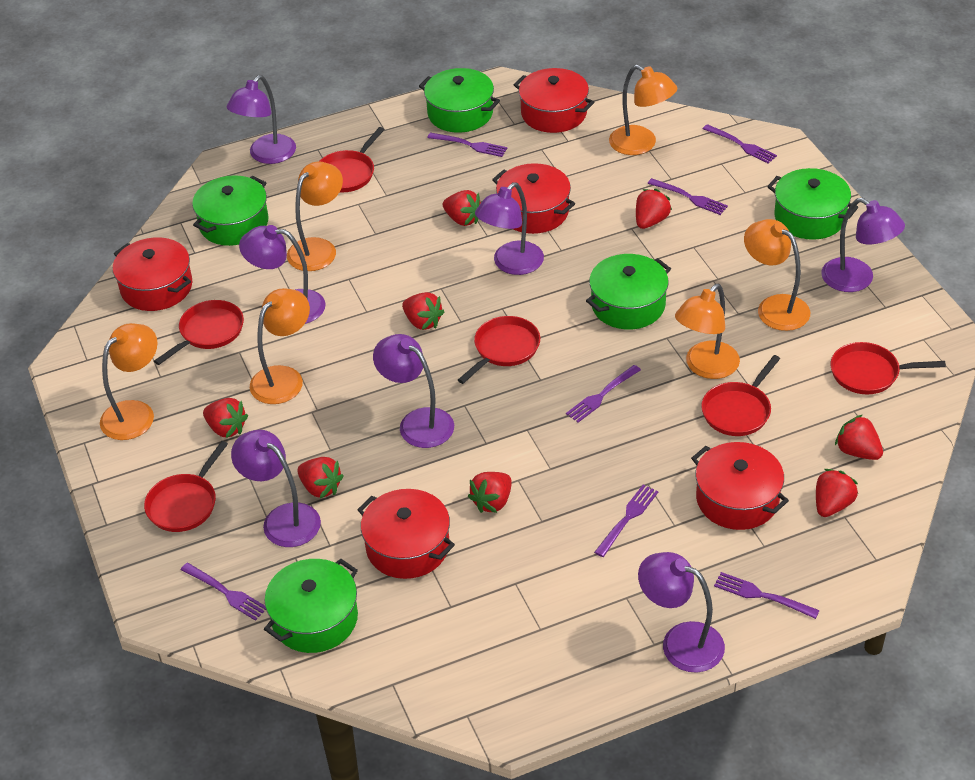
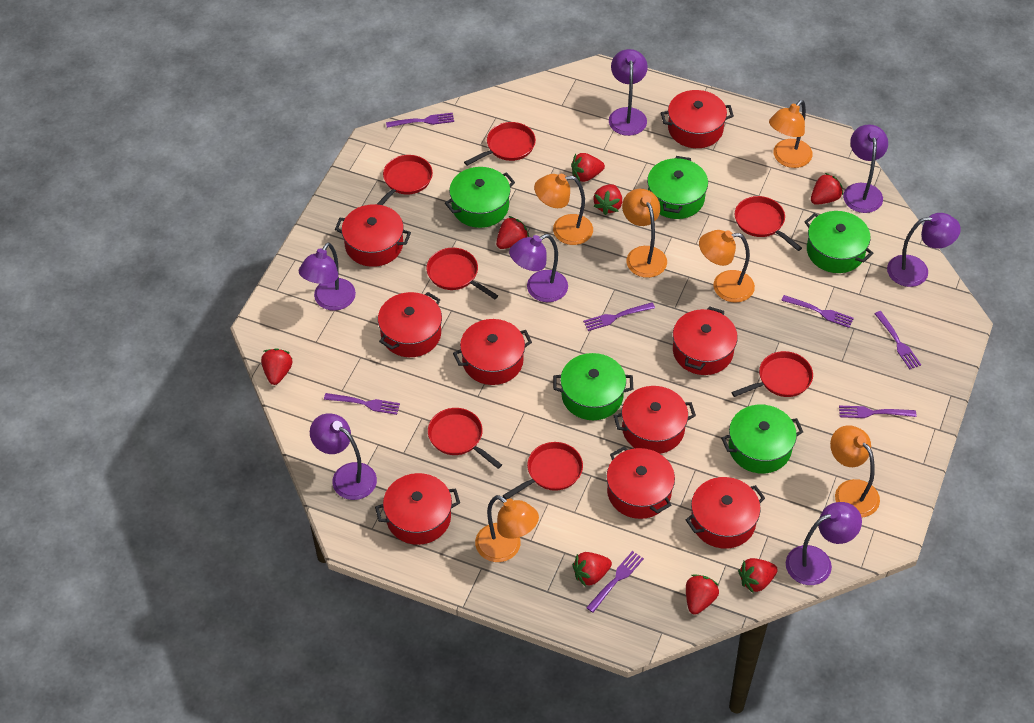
red pan: [144,441,228,532] [154,300,244,365] [319,127,385,192] [458,316,540,384] [701,355,780,436] [831,342,946,394] = 6 -> [377,155,433,205] [426,248,498,299] [428,408,502,469] [464,122,536,166] [503,442,583,500] [731,351,813,397] [735,196,802,251] = 7
red pot: [113,237,193,311] [357,489,455,579] [492,163,575,234] [514,68,595,133] [691,442,789,530] = 5 -> [335,204,411,267] [375,473,460,545] [378,292,442,357] [453,319,532,385] [606,447,675,519] [614,386,696,454] [661,90,734,148] [673,306,738,375] [685,477,765,548] = 9

